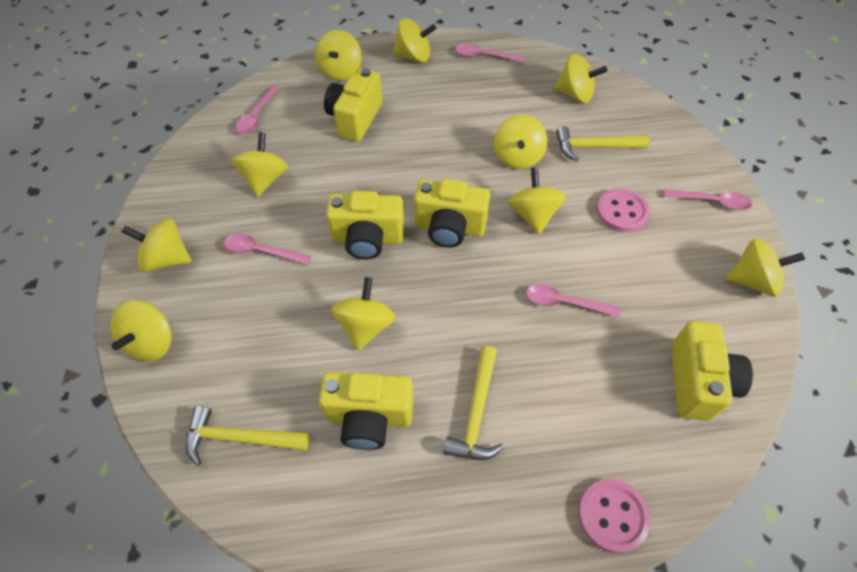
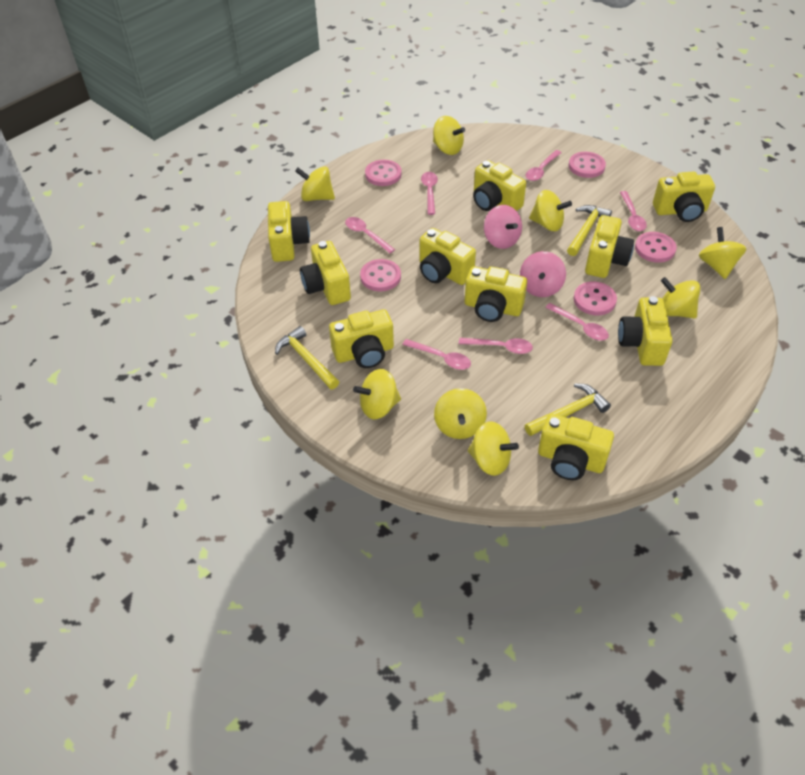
pink button: [578,479,650,553] [597,188,650,232] = 2 -> [360,259,401,291] [365,160,402,186] [568,152,606,178] [574,282,617,315] [635,232,677,263] = 5
pink spinning top: none = 0 -> [484,205,522,249] [520,251,566,297] = 2
pink spoon: [224,234,311,265] [235,85,279,134] [455,44,525,63] [526,284,620,317] [664,189,752,210] = 5 -> [345,217,395,253] [402,339,471,370] [421,172,438,215] [459,338,533,354] [526,150,562,181] [545,303,609,341] [620,191,647,231] = 7
yellow camera: [319,372,413,450] [324,68,382,142] [326,191,404,259] [414,179,490,248] [671,321,753,421] = 5 -> [268,201,310,262] [300,241,351,305] [329,309,394,368] [420,228,476,285] [465,266,527,322] [473,160,526,211] [538,414,614,480] [585,215,634,278] [618,296,672,366] [653,171,715,222] = 10
yellow spinning top: [110,300,172,361] [122,218,192,272] [231,132,288,197] [315,30,362,81] [331,277,396,351] [393,18,436,63] [494,115,548,169] [508,167,566,234] [554,54,607,103] [726,239,805,297] = 10 -> [295,166,335,201] [353,369,401,419] [433,116,465,155] [434,388,487,439] [468,421,519,476] [529,190,572,231] [661,277,700,319] [699,227,747,279] = 8

